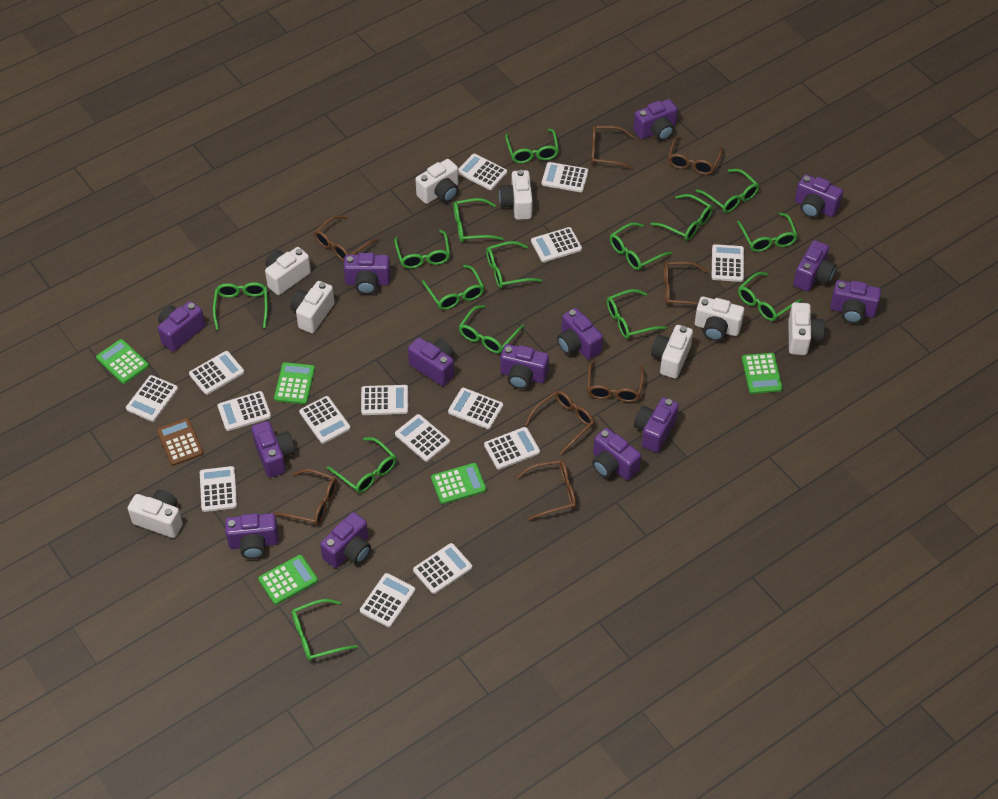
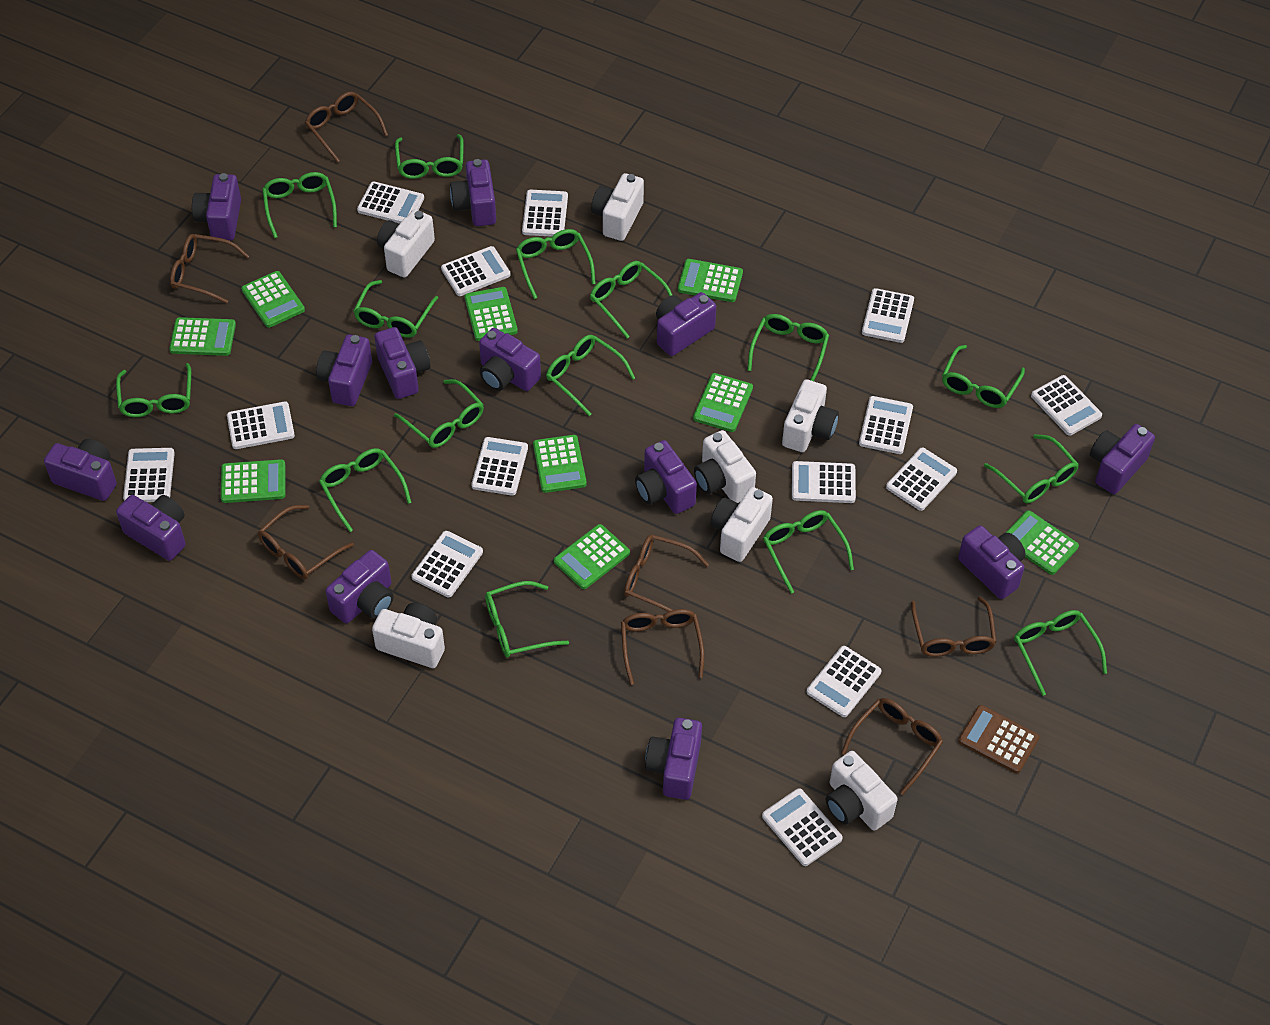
brown glasses: [274,469,337,525] [314,215,379,261] [517,460,576,520] [525,390,594,455] [587,361,645,402] [591,125,634,170] [664,261,707,305] [668,137,723,175] = 8 -> [170,234,249,304] [258,505,354,579] [305,92,388,163] [621,609,704,685] [624,535,709,612] [841,698,943,795] [911,597,997,657] = 7
green calculator: [96,339,149,384] [258,555,318,605] [274,362,315,404] [431,463,486,504] [742,353,783,394] = 5 -> [169,317,236,356] [221,459,285,503] [241,271,305,328] [465,287,518,341] [533,435,587,493] [554,524,630,589] [678,259,743,302] [693,373,753,432] [1005,510,1079,575] = 9
purple camera: [158,301,205,352] [225,513,279,559] [251,421,295,477] [320,512,371,568] [344,253,390,294] [408,337,454,386] [500,344,549,389] [557,308,603,360] [592,428,641,480] [633,99,678,141] [634,397,679,453] [793,240,836,291] [795,174,843,218] [830,280,881,324] = 14 -> [44,439,117,501] [116,495,186,561] [192,173,241,241] [316,334,372,406] [326,550,394,623] [374,327,431,399] [450,159,496,226] [479,328,541,391] [635,440,697,514] [645,718,702,800] [656,292,716,356] [958,525,1025,599] [1090,424,1155,494] = 13
white calculator: [126,375,178,422] [189,351,244,395] [200,466,237,512] [218,391,271,431] [299,396,350,444] [360,573,415,627] [361,385,408,415] [395,414,450,462] [413,543,472,594] [448,388,503,429] [458,154,507,190] [484,427,540,470] [531,227,582,262] [542,162,589,192] [711,244,744,282] = 15 -> [123,448,175,502] [227,401,295,449] [357,182,424,224] [411,531,483,597] [441,246,510,296] [471,437,528,496] [522,190,568,237] [762,788,843,866] [792,461,856,503] [807,646,882,717] [859,396,913,454] [862,288,914,343] [886,448,957,511] [1031,375,1102,436] = 14
white camera: [127,490,183,538] [265,247,311,295] [290,281,335,333] [415,159,459,204] [499,170,533,220] [651,325,693,379] [695,297,744,341] [788,302,825,355] = 8 -> [372,603,445,668] [377,209,435,277] [591,173,644,241] [694,430,756,503] [711,487,773,562] [782,379,839,452] [826,751,898,831] = 7

